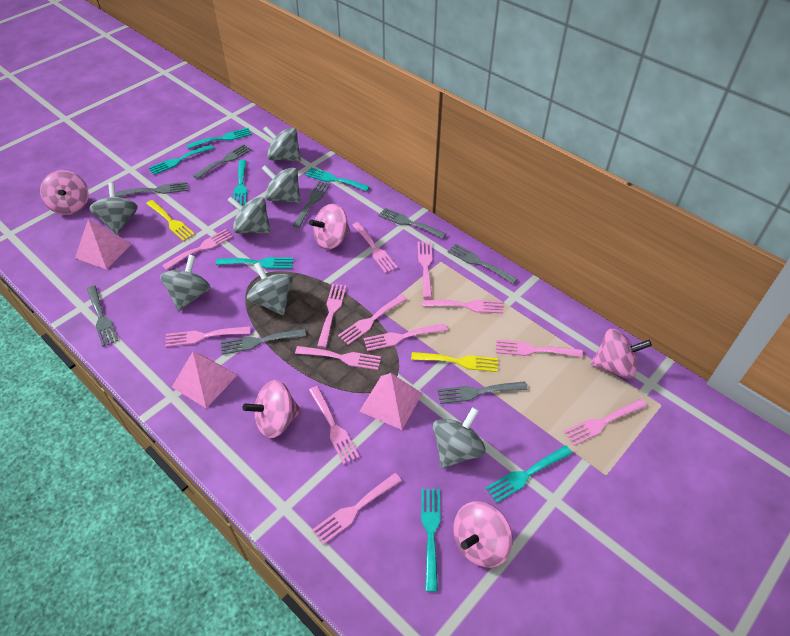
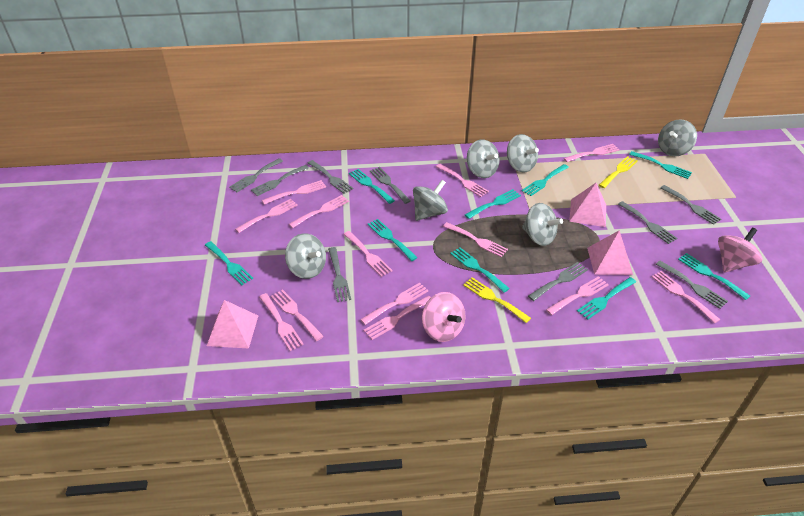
grey fork: [87,286,118,347] [116,182,187,197] [193,144,252,179] [221,329,306,355] [292,181,330,228] [378,208,446,239] [437,381,528,404] [448,244,517,284] = 8 -> [229,158,283,192] [251,165,309,196] [308,160,353,194] [328,247,351,302] [370,167,411,204] [528,262,588,301] [618,201,677,244] [656,261,728,309] [660,185,721,225] = 9
grey spinning top: [89,183,138,235] [160,255,211,311] [227,196,271,234] [247,262,293,315] [261,165,301,203] [263,126,301,162] [433,407,486,468] = 7 -> [285,233,326,279] [413,180,448,221] [467,139,500,178] [507,134,539,173] [522,203,563,246] [658,120,697,156] = 6
pink spinning top: [40,170,89,215] [243,380,301,438] [309,204,350,250] [453,501,513,568] [590,328,652,379] = 5 -> [422,292,466,342] [718,228,762,272] = 2
turquoise fork: [149,145,214,175] [187,128,252,149] [216,257,294,269] [233,160,247,205] [305,168,370,191] [421,489,441,592] [486,445,572,503] = 7 -> [205,241,253,285] [349,169,395,204] [368,219,418,261] [450,247,510,293] [465,189,521,219] [522,164,569,196] [577,277,636,320] [629,151,692,179] [678,253,750,300] = 9

